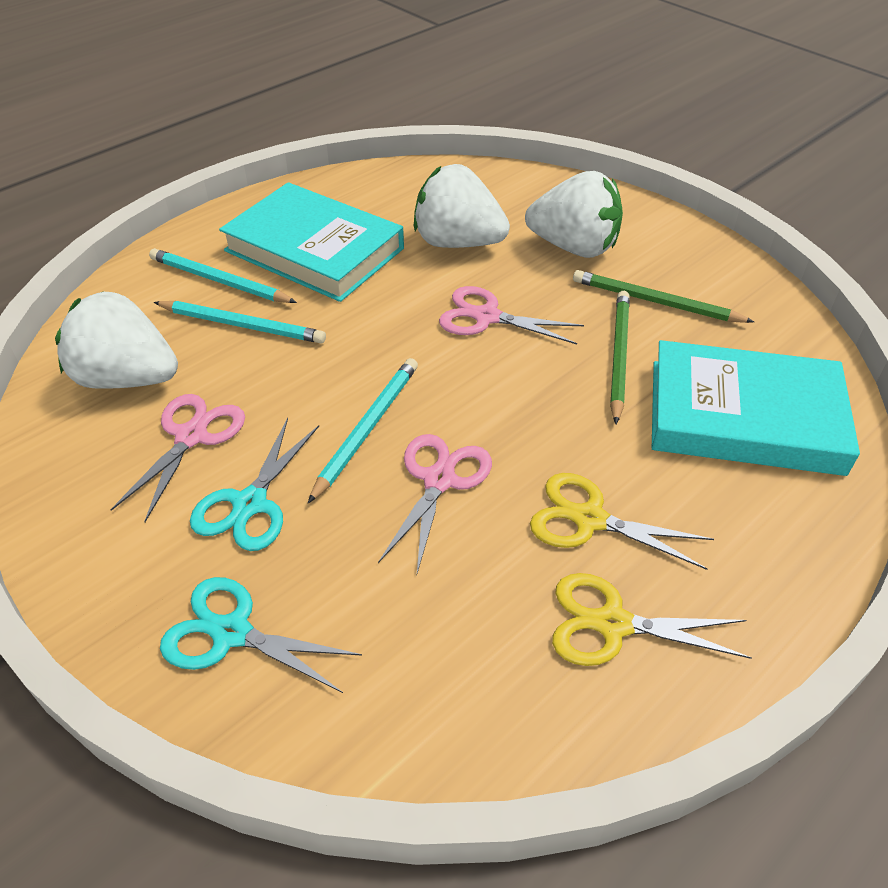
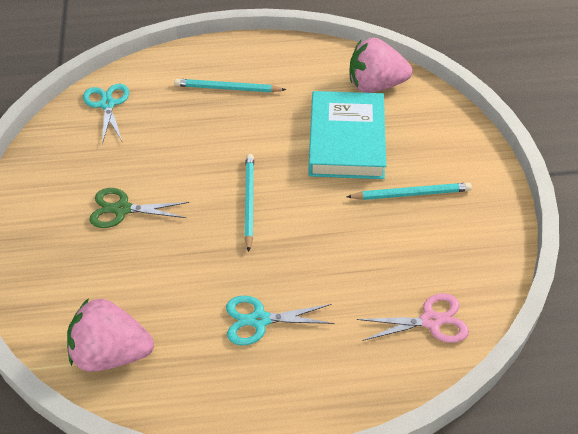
green pencil: [573,270,754,323] [610,291,630,424] = 2 -> none = 0
green scissors: none = 0 -> [89,188,189,228] = 1
pink scissors: [110,394,245,522] [378,434,492,573] [439,286,584,344] = 3 -> [357,293,469,343] = 1
pink strawberry: none = 0 -> [67,298,154,372] [349,38,412,93] = 2
turquoise book: [219,182,404,302] [652,340,860,476] = 2 -> [308,91,386,179] = 1
white strawberry: [55,291,178,389] [414,164,510,248] [525,171,623,258] = 3 -> none = 0
yellow scissors: [530,473,714,570] [552,573,752,666] = 2 -> none = 0

